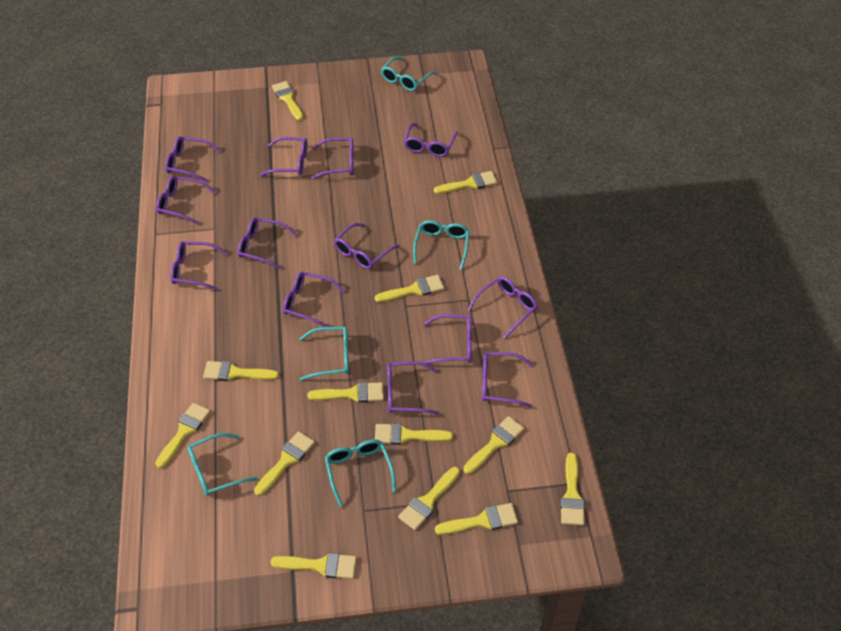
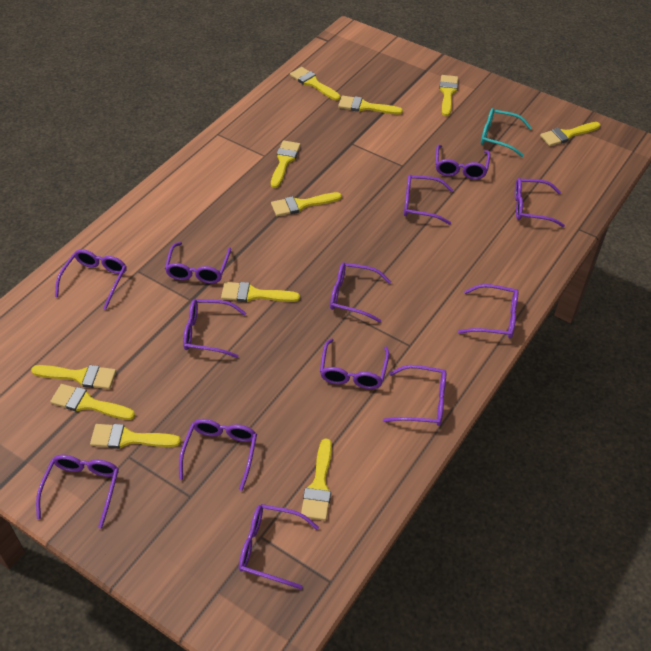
turquoise glasses: [188,433,258,496] [300,327,349,381] [325,439,396,507] [381,57,437,91] [413,220,470,270] = 5 -> [481,108,532,157] = 1
yellow brush: [155,403,210,469] [203,361,279,381] [254,431,315,496] [271,553,357,579] [272,81,303,120] [308,382,384,403] [375,275,444,302] [375,423,453,445] [398,467,460,530] [434,171,498,194] [435,503,518,535] [464,416,525,474] [560,453,585,526] = 13 -> [31,365,116,389] [50,384,135,420] [90,424,181,449] [221,282,300,302] [271,140,301,188] [271,192,342,216] [290,67,341,101] [301,438,332,521] [338,96,403,115] [439,75,458,116] [540,122,600,146] = 11

